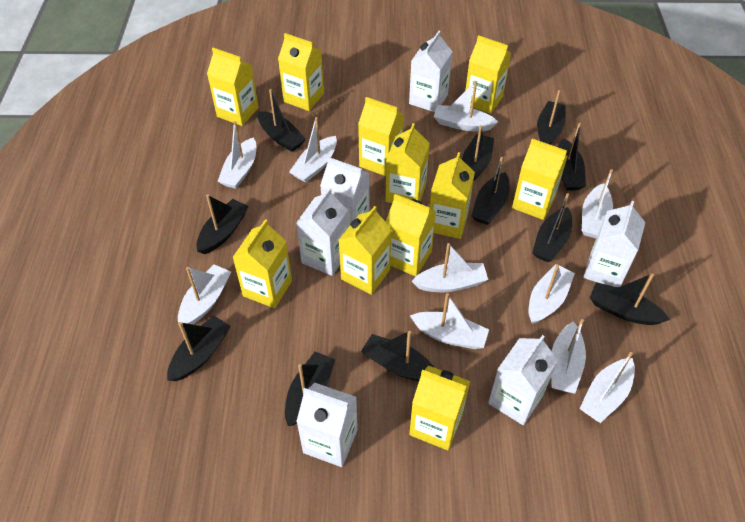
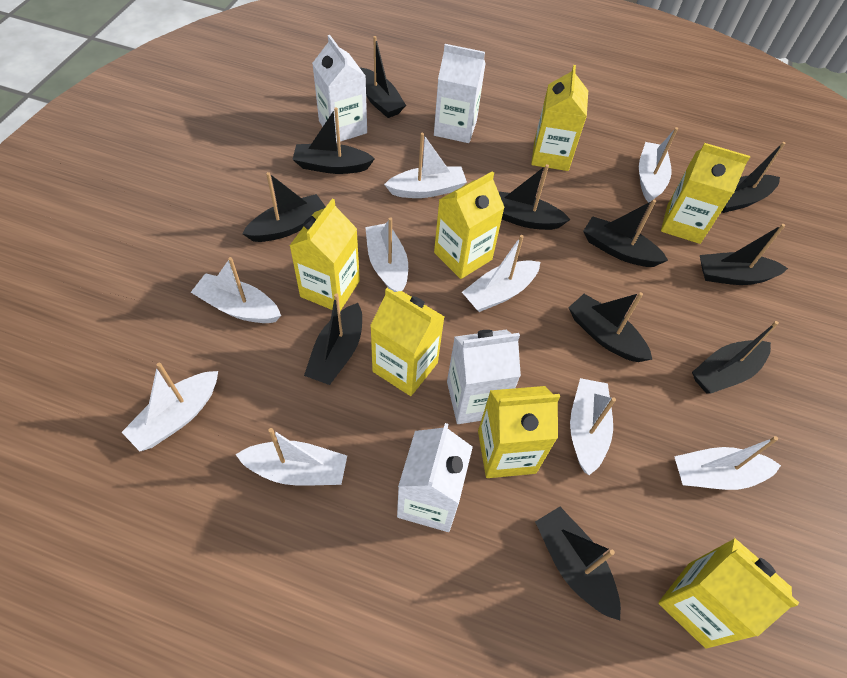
white boat: [178,265,231,325] [217,121,256,189] [289,117,337,183] [410,293,489,349] [412,243,488,292] [434,81,498,131] [529,264,575,324] [551,319,586,394] [579,352,635,423] [582,169,613,238] = 10 -> [121,362,218,451] [191,257,281,323] [235,428,347,486] [365,217,408,292] [384,133,467,198] [462,235,540,312] [570,378,616,475] [639,127,678,203] [674,436,781,490] = 9
white carton: [296,188,348,276] [296,383,358,467] [320,157,370,227] [409,31,453,112] [488,335,558,425] [583,201,646,287] = 6 -> [312,35,367,143] [397,423,473,532] [434,44,486,143] [447,330,521,424] = 4
yellow carton: [207,48,259,126] [232,219,292,308] [278,33,324,111] [339,206,392,295] [358,97,404,176] [385,123,430,203] [386,194,436,277] [409,366,470,451] [429,152,475,239] [465,35,511,114] [512,139,568,220] = 11 -> [289,199,360,311] [370,288,444,396] [434,171,505,279] [478,386,560,478] [531,65,588,171] [658,538,799,648] [661,143,750,244] = 7

